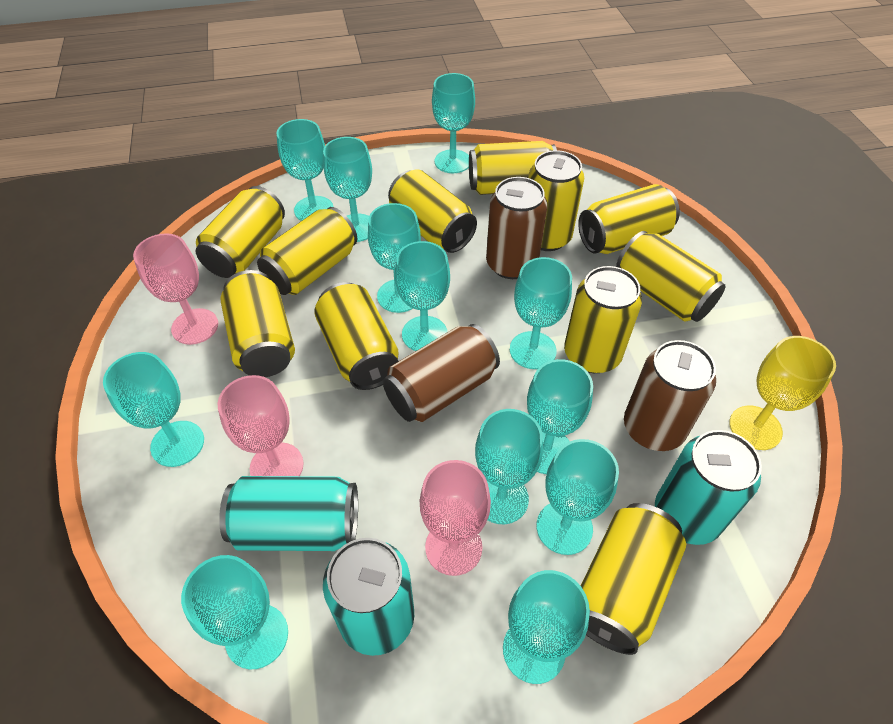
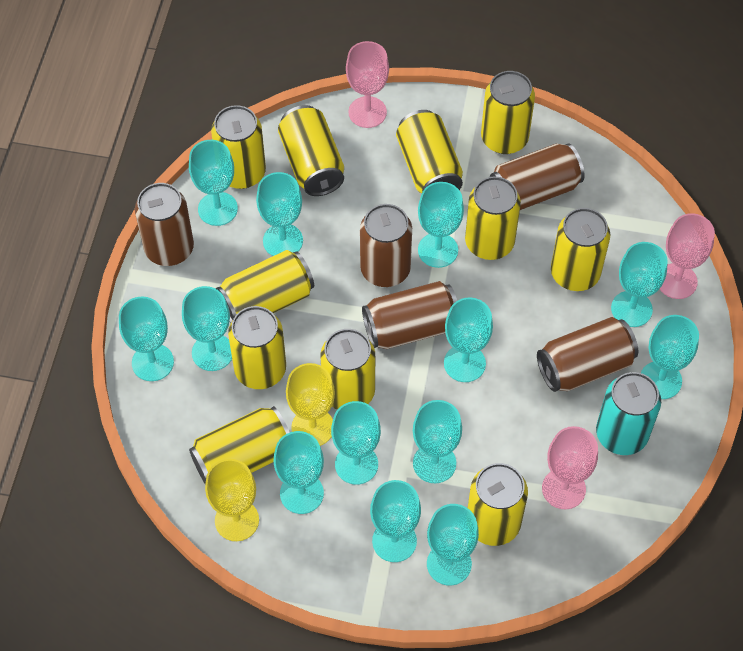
brown can: [383,324,500,422] [486,177,548,279] [624,340,716,451] = 3 -> [135,183,194,266] [360,204,412,287] [362,281,457,349] [490,143,585,210] [537,317,638,392] = 5
turquoise can: [219,476,358,551] [323,538,414,656] [655,430,762,545] = 3 -> [596,372,661,455] = 1
turquoise goblet: [103,352,204,467] [181,555,288,669] [276,119,334,221] [323,137,372,242] [368,203,421,313] [395,241,450,351] [432,73,475,173] [475,409,543,524] [503,570,590,684] [510,257,572,369] [527,359,593,474] [537,439,619,555] = 12 -> [119,297,174,381] [182,286,232,371] [189,140,238,226] [256,172,303,256] [274,431,324,514] [331,401,381,485] [370,480,421,562] [413,400,462,483] [418,182,464,268] [427,504,479,585] [444,298,493,382] [611,242,668,327] [641,315,699,399] = 13
yellow goblet: [729,336,836,450] = 1 -> [205,459,259,541] [286,363,335,446] = 2

